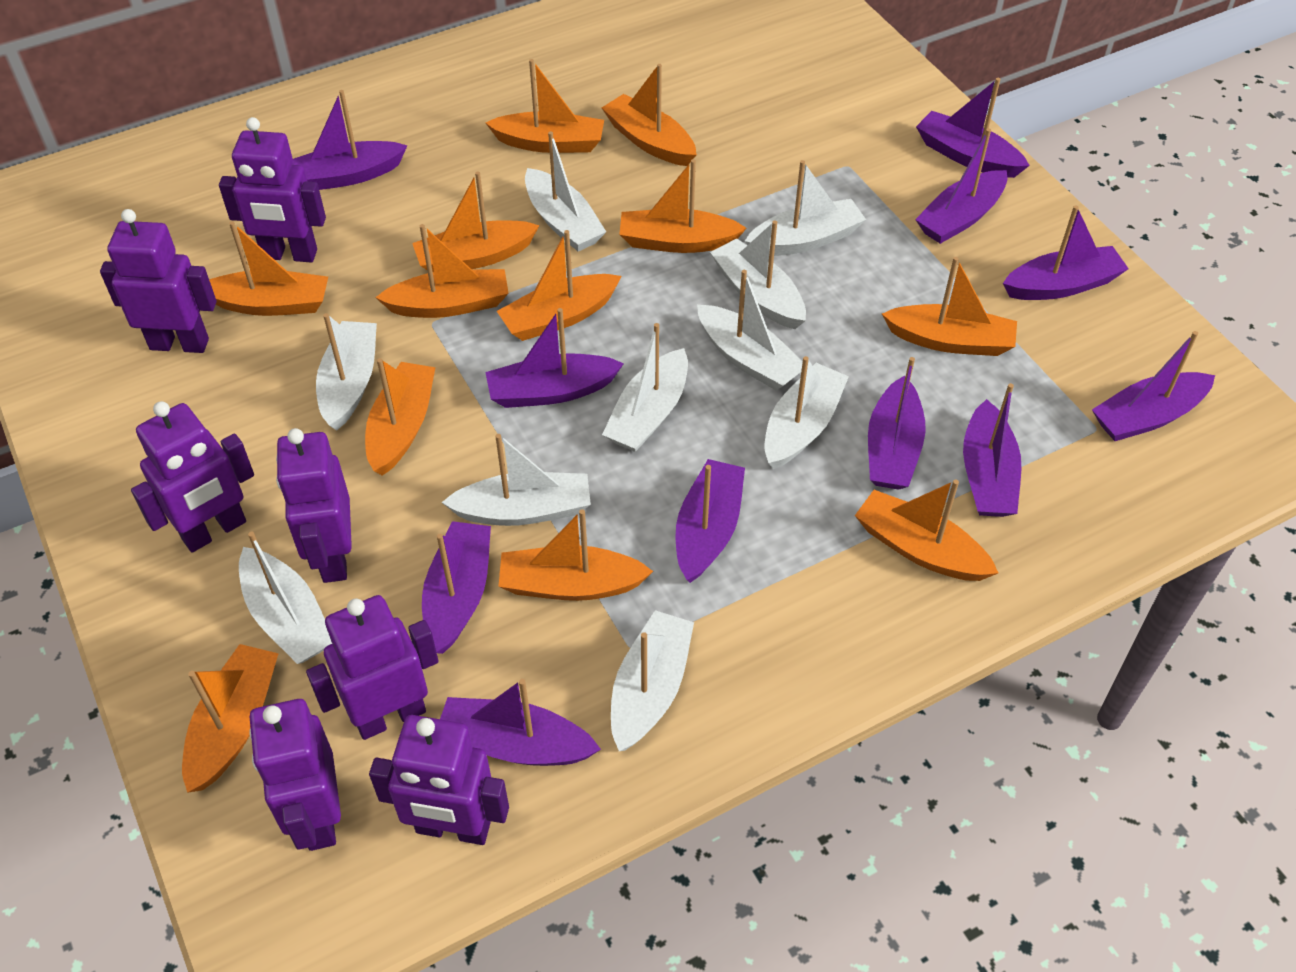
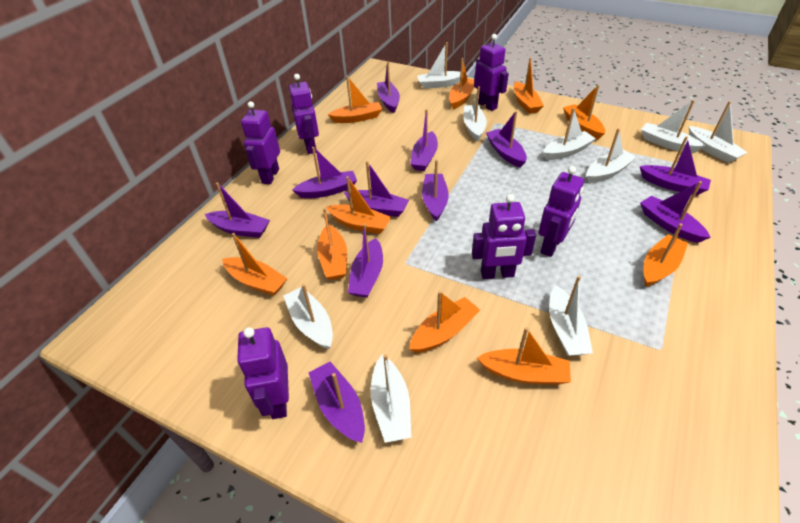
orange boat: [182,644,279,793] [209,221,328,316] [365,358,436,476] [375,224,509,318] [412,171,540,272] [486,59,604,153] [497,230,621,341] [498,509,653,601] [602,64,697,166] [619,159,747,253] [855,480,998,581] [882,257,1017,356] = 12 -> [222,233,288,296] [317,208,347,280] [326,176,391,234] [327,76,382,123] [409,291,480,353] [449,58,475,109] [477,327,571,385] [514,57,544,114] [563,85,605,140] [643,223,688,287] = 10
purple robot: [100,209,217,353] [131,401,254,552] [219,117,326,262] [249,699,341,851] [276,428,352,583] [306,595,439,740] [369,715,509,845] = 7 -> [237,327,289,419] [241,101,280,184] [289,74,319,154] [472,194,536,279] [474,34,509,111] [538,166,584,257] = 6
white boat: [239,532,332,664] [316,313,377,430] [441,434,591,526] [525,131,606,251] [602,323,688,452] [611,610,694,751] [697,270,803,391] [710,220,806,329] [745,160,866,256] [764,356,849,469] = 10 -> [283,284,333,349] [371,354,412,443] [417,42,467,89] [463,86,487,142] [543,108,596,160] [549,276,593,356] [587,128,636,183] [641,100,705,153] [689,101,748,163] = 9

